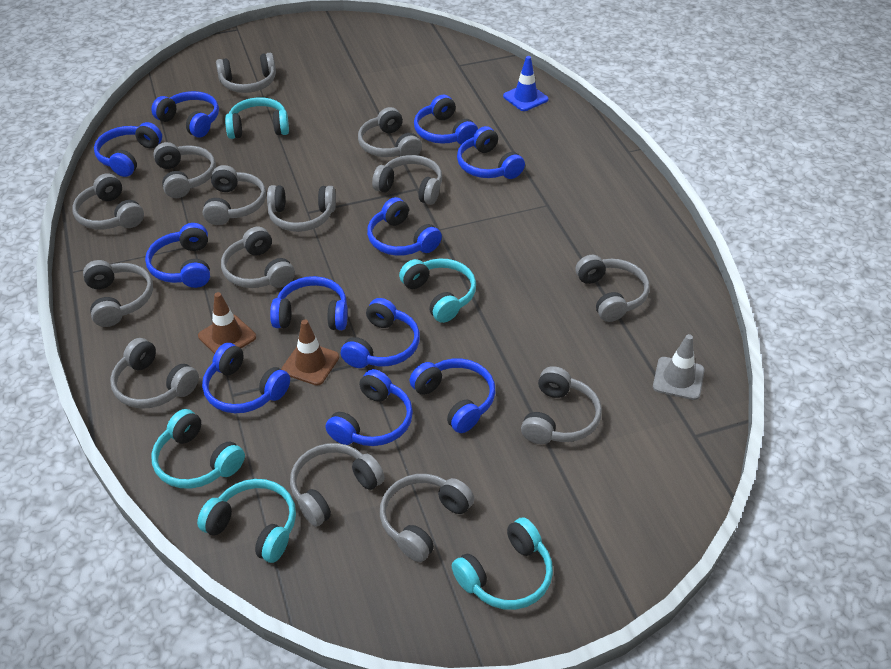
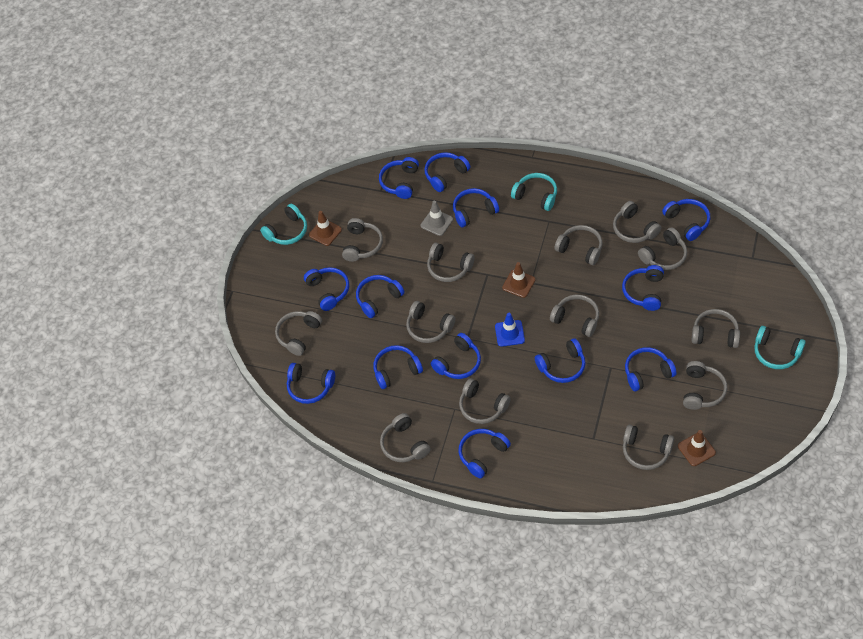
blue headphones: [94,122,162,177] [145,223,210,288] [151,91,219,138] [202,343,290,413] [270,276,348,330] [325,369,413,446] [341,298,420,368] [367,197,442,256] [409,359,495,433] [414,95,478,145] [457,126,525,179] = 11 -> [287,363,335,404] [304,267,349,311] [356,275,405,318] [373,345,423,389] [379,157,419,199] [424,152,471,192] [431,333,481,379] [453,188,499,227] [458,429,511,478] [535,338,586,383] [622,265,664,311] [625,347,677,391] [662,199,710,241] = 13
brown traffic cone: [198,292,256,354] [281,319,339,385] = 2 -> [309,211,342,246] [502,262,536,298] [678,430,716,466] = 3
grey headphones: [72,173,144,230] [83,260,153,327] [110,338,199,409] [153,142,216,198] [203,165,266,225] [216,53,276,93] [221,227,295,288] [267,185,336,232] [290,443,385,526] [358,107,422,157] [372,155,442,205] [380,474,474,562] [521,366,602,444] [576,255,650,322] = 14 -> [275,311,322,356] [342,218,383,262] [380,413,431,462] [406,301,455,343] [427,243,475,282] [459,378,511,424] [550,294,599,337] [554,225,602,265] [613,201,661,243] [623,425,674,470] [638,227,687,270] [683,361,727,410] [692,309,740,348] = 13
turquoise headphones: [151,409,245,489] [197,479,296,563] [225,97,289,139] [399,259,476,323] [452,517,553,610] = 5 -> [260,204,307,245] [511,173,557,211] [754,326,806,369] = 3

